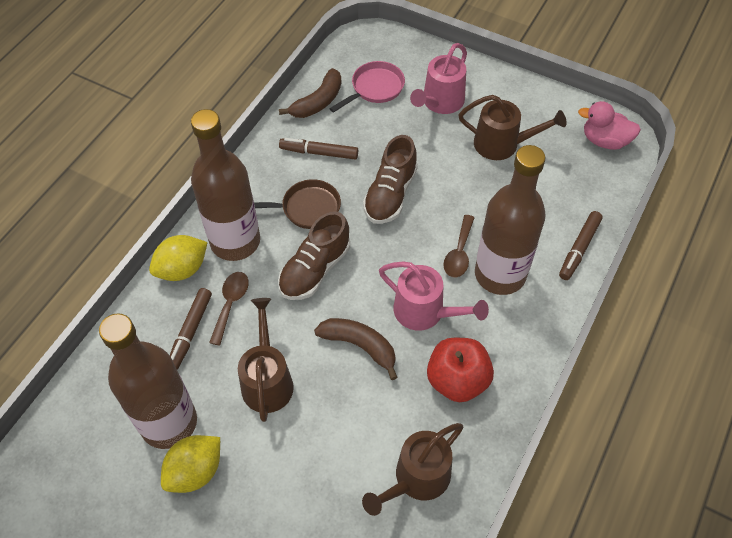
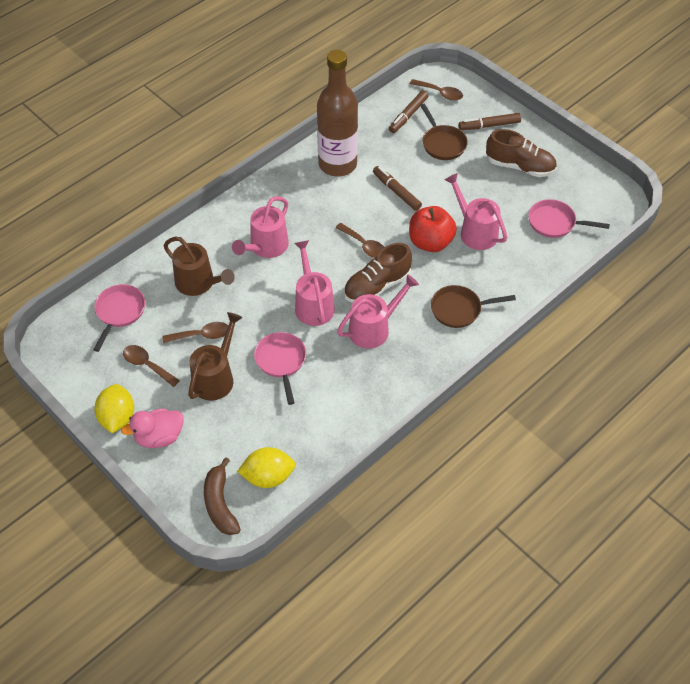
brown banana: [279,68,341,118] [314,318,398,380] = 2 -> [204,457,241,535] = 1
brown bottle: [99,313,197,449] [191,109,260,261] [475,145,546,295] = 3 -> [317,50,358,176] = 1
brown pan: [254,179,341,229] = 1 -> [420,104,468,160] [431,285,516,328] = 2
brown spoon: [209,272,249,346] [443,215,475,278] = 2 -> [123,345,180,387] [162,322,228,343] [335,223,385,258] [410,79,463,101] = 4
brown watering can: [238,298,294,422] [362,423,463,516] [459,95,566,160] = 3 -> [164,237,235,296] [188,312,242,401] = 2
pink pan: [329,61,405,113] = 1 -> [93,284,145,352] [254,332,306,405] [528,199,610,238] = 3
pink watering can: [379,262,489,331] [410,43,467,114] = 2 -> [232,196,289,258] [294,240,335,326] [337,274,419,349] [445,173,508,250] = 4

